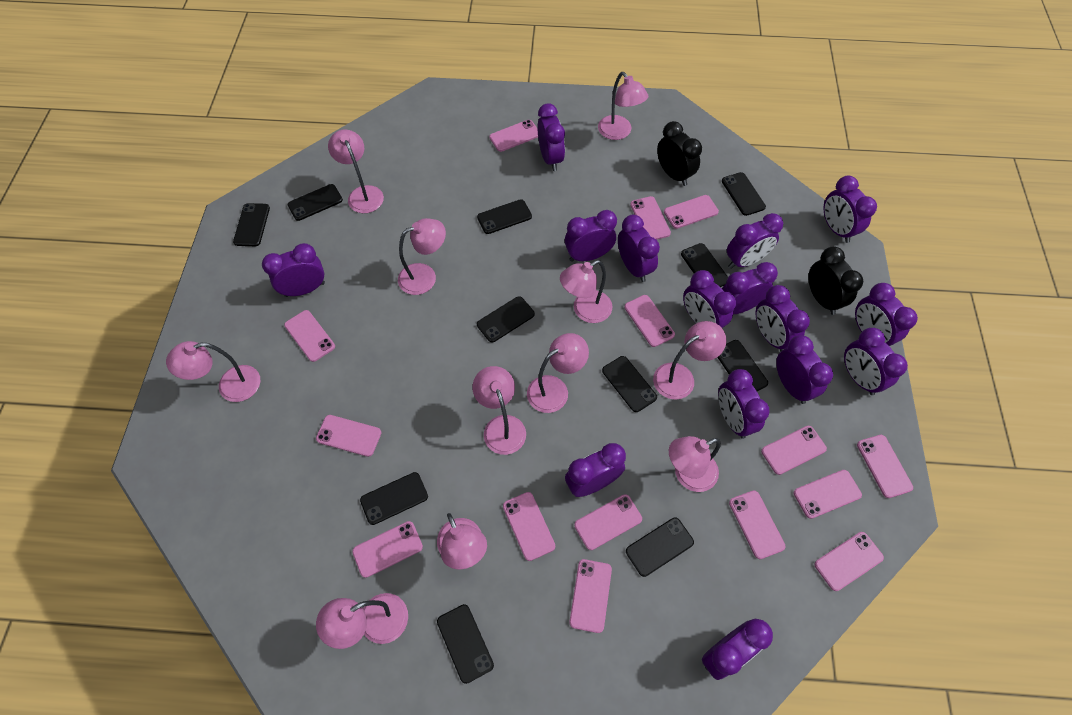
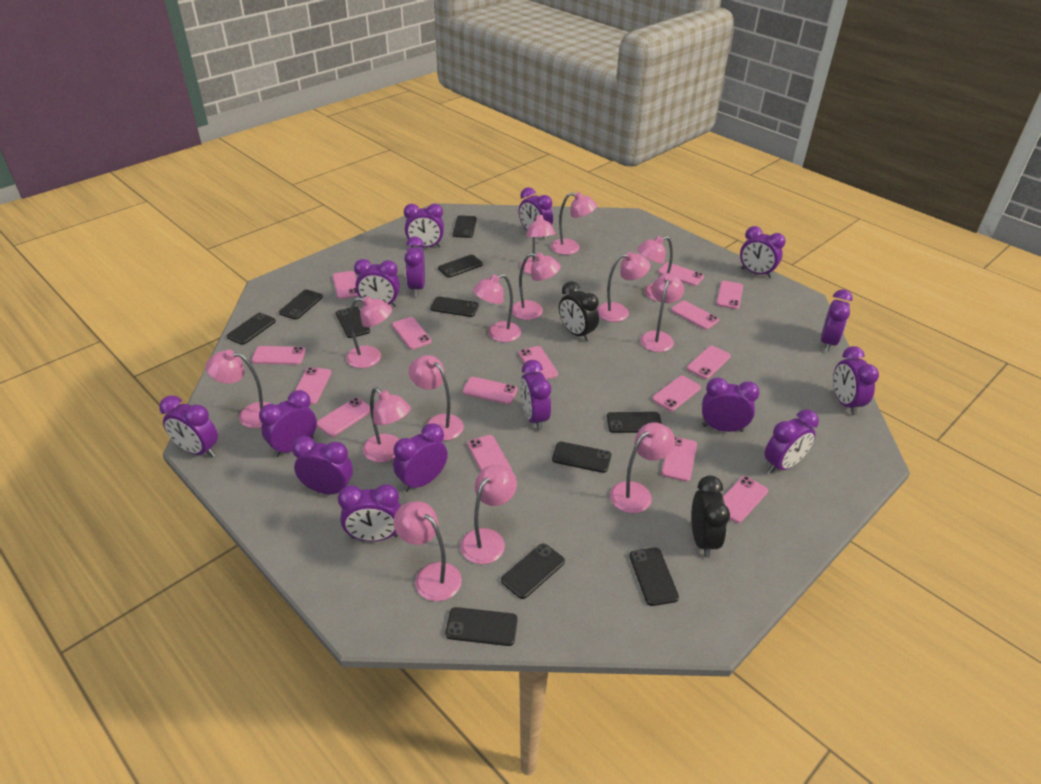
pink lamp: [166,341,260,402] [316,593,408,649] [328,130,384,213] [398,218,446,295] [437,513,487,569] [472,366,526,455] [527,333,589,413] [560,260,612,323] [598,72,648,140] [653,321,726,400] [669,436,721,492] = 11 -> [205,350,271,428] [346,296,392,368] [363,387,411,462] [394,501,462,601] [409,355,464,441] [460,465,517,564] [473,274,521,342] [512,252,561,320] [520,212,556,274] [551,192,597,255] [597,252,651,322] [610,422,675,513] [637,236,673,301] [640,273,684,352] = 14

